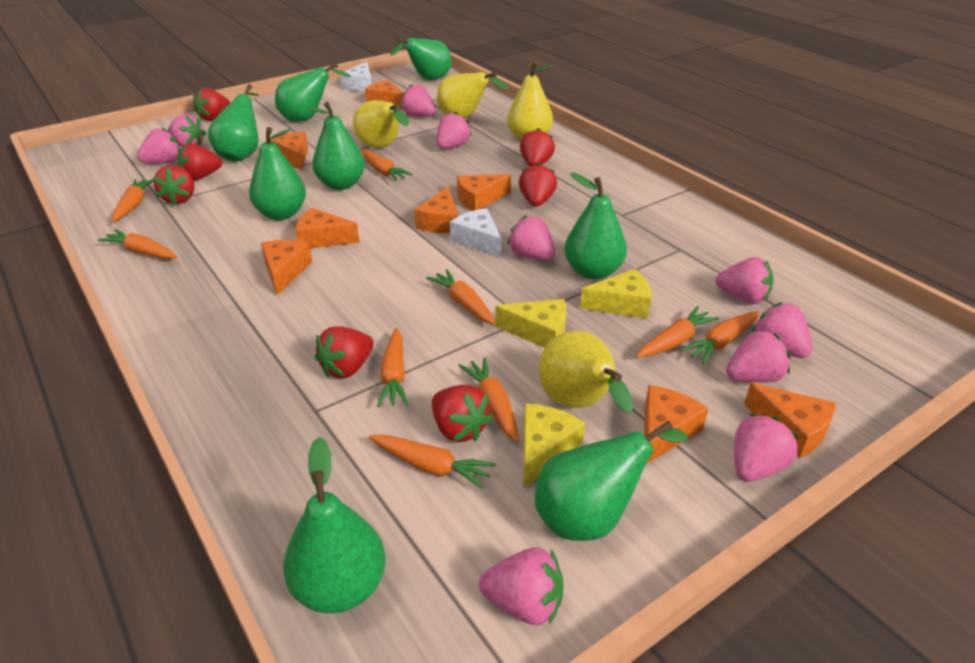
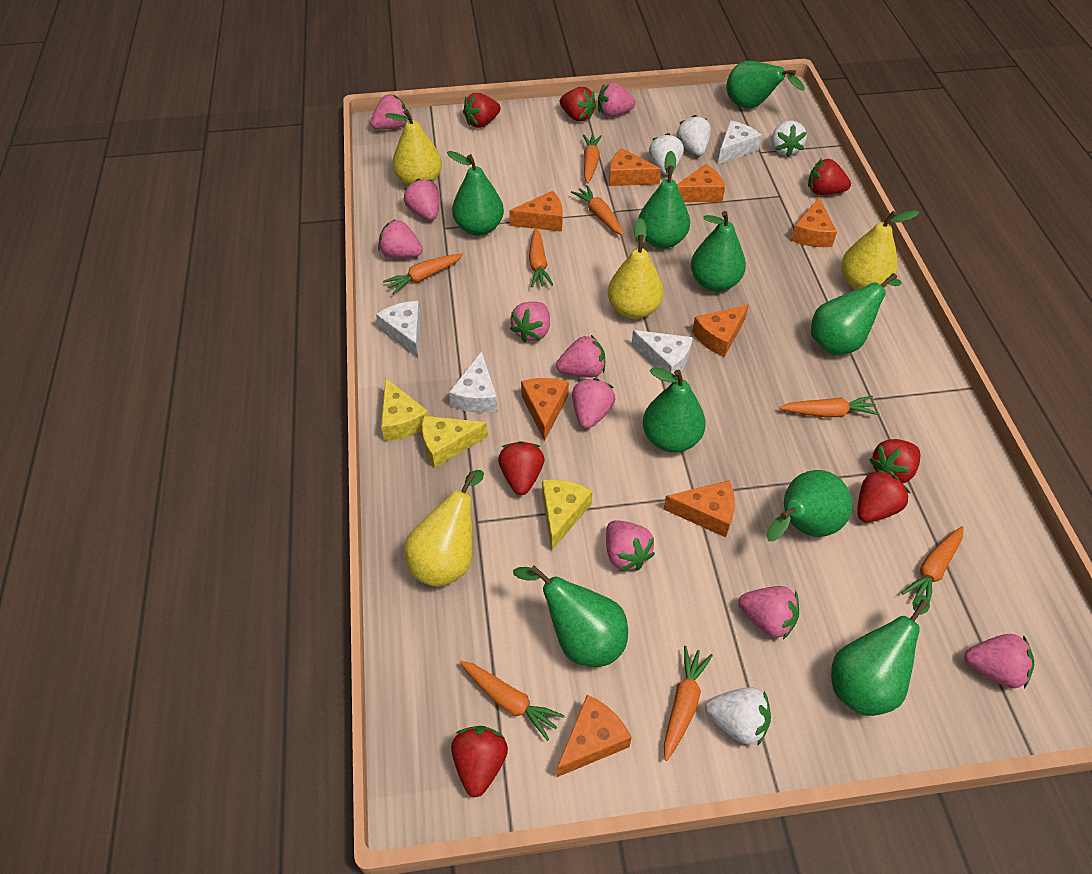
green pear: [208,84,259,161] [249,127,306,220] [275,63,351,122] [283,437,386,613] [307,102,365,190] [390,38,451,80] [535,421,688,541] [564,173,627,280] = 8 -> [447,151,504,236] [513,565,628,667] [638,151,690,249] [643,368,706,453] [691,211,746,292] [726,61,804,109] [766,470,852,541] [811,273,901,355] [831,595,930,716] = 9
orange carrot: [98,229,177,259] [112,179,154,222] [361,150,413,181] [369,435,496,489] [377,328,409,407] [426,269,496,325] [458,358,519,442] [636,306,719,358] [681,311,760,364] = 9 -> [383,254,463,294] [460,661,565,741] [529,228,553,287] [571,185,623,235] [583,134,602,183] [664,646,713,761] [779,396,879,418] [902,526,964,602] = 8
white cheese: [340,62,372,91] [450,208,501,258] = 2 -> [376,301,421,358] [449,351,498,413] [631,330,693,376] [718,120,762,164] = 4
white strawberry: none = 0 -> [649,133,684,175] [677,115,711,156] [705,687,771,746] [772,120,807,157] = 4

